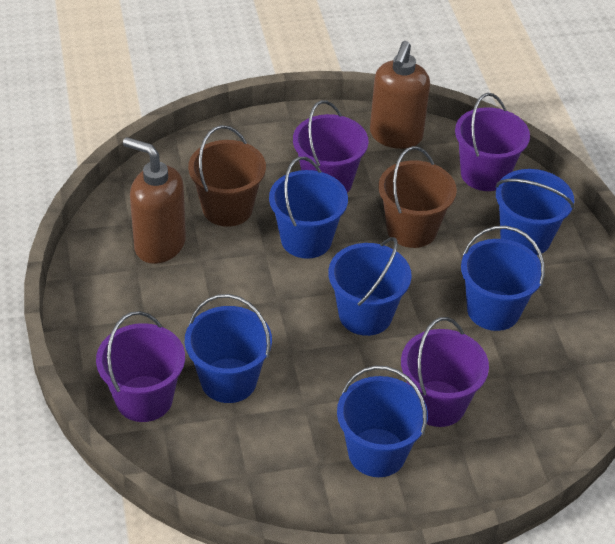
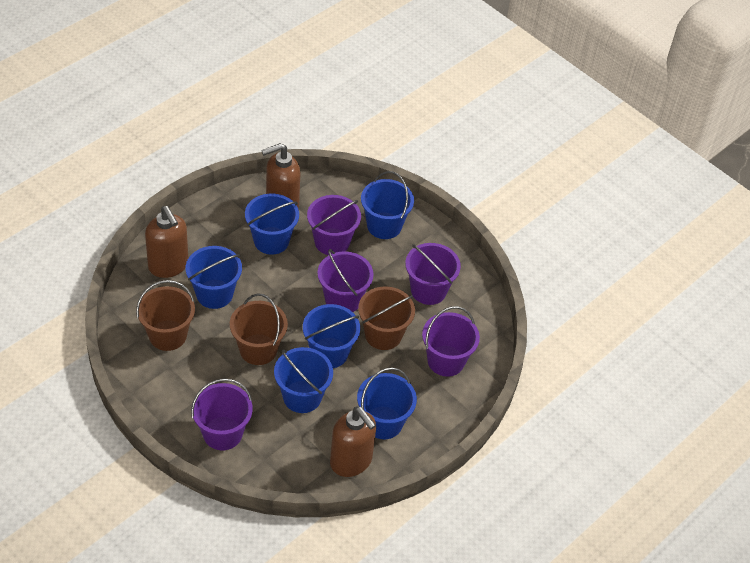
brown bucket: [188,125,266,227] [378,146,457,248] = 2 -> [136,280,195,351] [230,294,288,365] [358,286,415,350] = 3
brown soap dispenser: [123,137,186,264] [370,41,430,149] = 2 -> [145,206,188,278] [261,143,301,209] [330,406,376,477] = 3
purple bucket: [96,311,185,422] [293,100,368,193] [401,317,489,427] [455,93,530,191] = 4 -> [191,378,253,450] [307,195,361,255] [318,249,373,312] [405,243,461,305] [422,306,480,377] = 5

